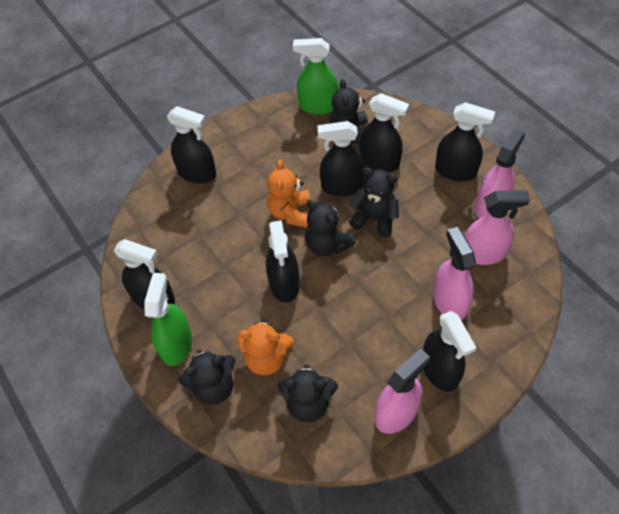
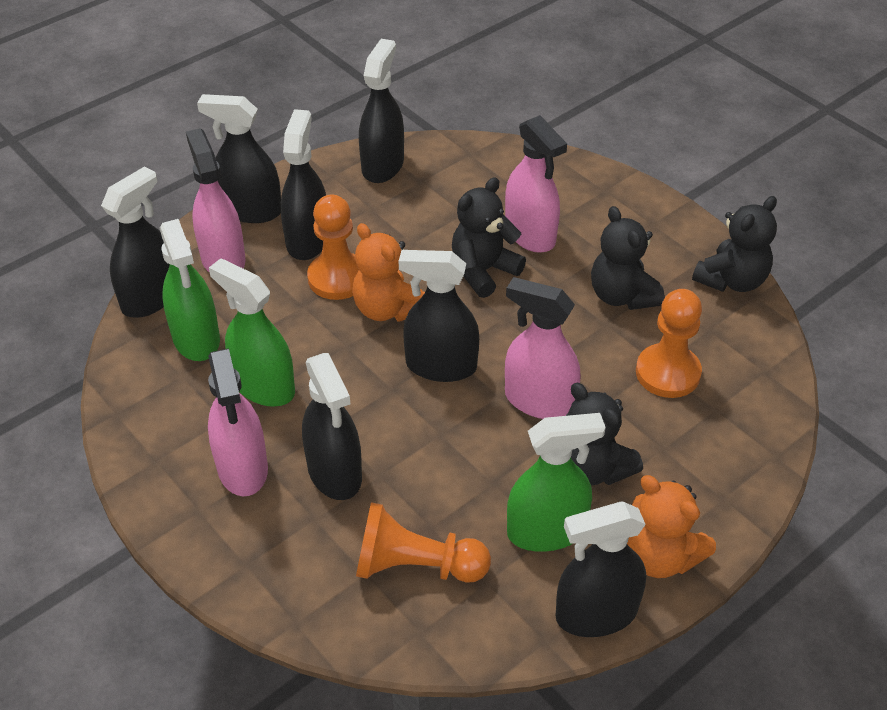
black teddy bear: [179,350,235,405] [278,365,338,422] [305,200,355,256] [329,79,368,144] [349,167,399,237] = 5 -> [452,177,526,298] [566,383,643,486] [591,206,665,310] [692,196,777,292] = 4
green spray bottle: [144,273,192,366] [293,38,339,114] = 2 -> [160,219,220,361] [209,258,295,407] [507,413,606,552] = 3
orange pawn: none = 0 -> [307,195,359,300] [356,502,491,583] [636,289,702,398] = 3

